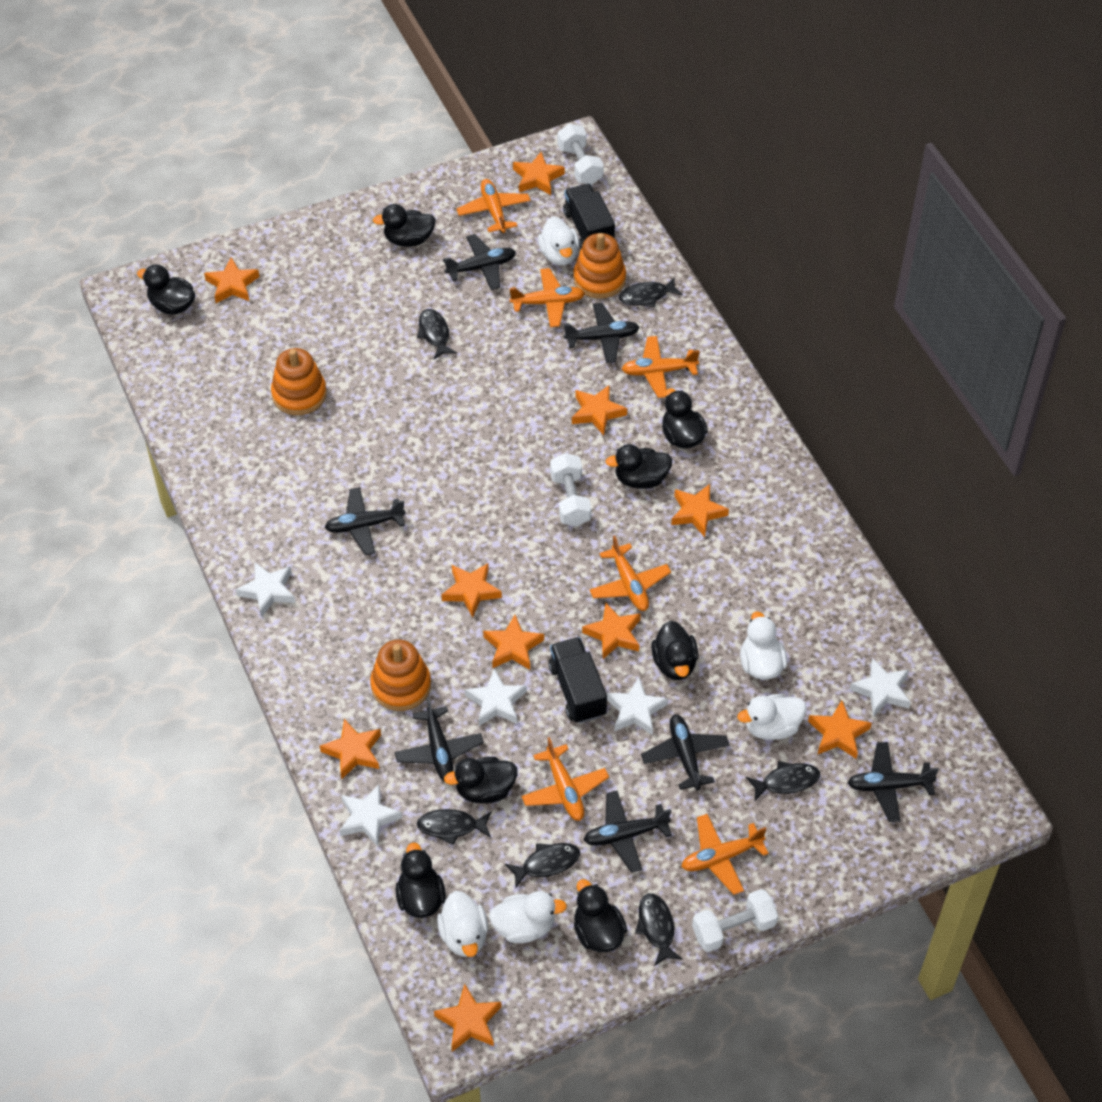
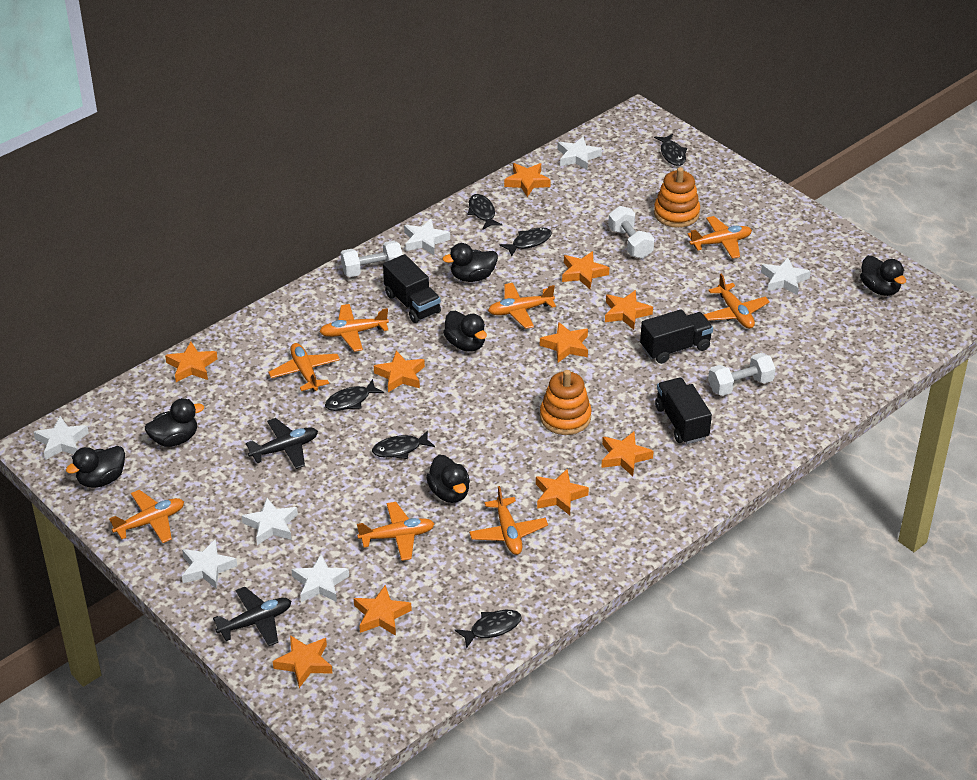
black duck: [137,265,195,315] [373,204,436,247] [396,842,446,918] [444,757,518,803] [574,879,627,952] [606,444,673,489] [651,620,698,680] [662,388,708,448] = 8 -> [66,446,125,488] [145,398,204,447] [426,455,470,503] [442,243,498,282] [443,311,487,352] [860,256,906,296] = 6
black plane: [325,487,406,555] [395,697,484,781] [443,234,516,290] [564,303,640,363] [584,791,672,873] [641,714,730,790] [847,742,939,822] = 7 -> [213,587,291,646] [246,418,318,469] = 2
black truck: [548,637,607,724] [563,184,615,249] = 2 -> [383,254,441,323] [640,309,713,364] [655,378,712,444] = 3
orange plane: [456,179,531,233] [509,268,585,327] [521,737,609,821] [589,535,671,611] [622,336,700,398] [681,814,769,895] = 6 -> [109,490,184,543] [268,343,340,391] [319,304,389,352] [357,502,434,561] [469,486,548,555] [488,283,556,329] [688,216,752,259] [704,273,770,329] = 8
orange stacking toy: [271,348,327,415] [370,639,431,711] [573,233,626,299] = 3 -> [540,370,592,435] [654,167,700,228] = 2
white duck: [437,891,488,957] [489,891,567,943] [538,216,579,265] [737,694,806,740] [740,611,787,680] = 5 -> none = 0
white star: [235,562,296,618] [339,785,402,847] [465,669,527,726] [606,677,668,735] [850,658,911,717] = 5 -> [34,416,89,460] [182,539,237,589] [242,498,298,545] [291,554,349,602] [404,218,450,255] [558,136,602,170] [761,257,811,295] = 7

